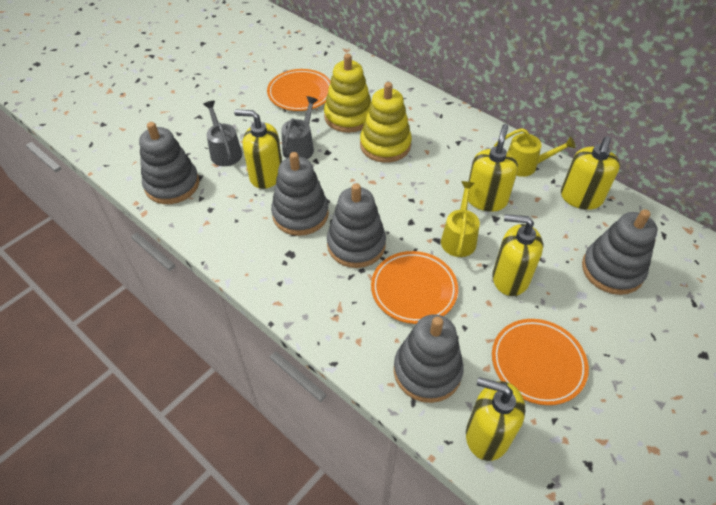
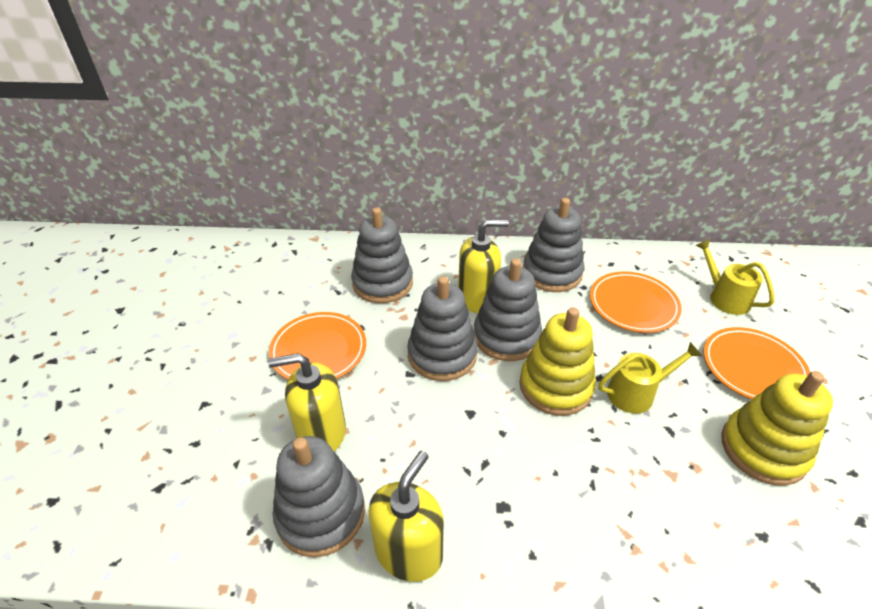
grey watering can: [203,101,242,166] [281,96,318,159] = 2 -> none = 0
yellow soap dispenser: [234,110,282,189] [466,377,525,461] [468,124,518,212] [492,214,543,296] [561,136,620,210] = 5 -> [268,353,346,451] [368,450,444,582] [458,219,509,313] = 3

